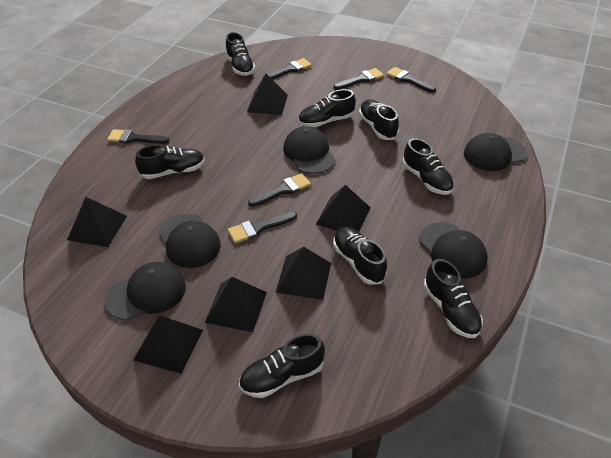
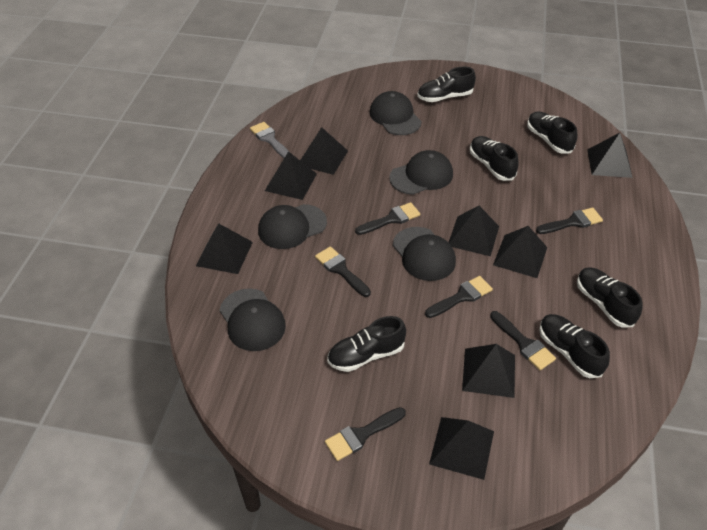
black pyramid: [67,197,127,247] [133,315,203,374] [205,277,267,332] [247,74,288,115] [275,247,331,300] [316,185,371,232] = 6 -> [196,223,253,274] [265,151,317,200] [300,127,348,175] [429,417,494,480] [448,206,499,256] [462,344,515,398] [493,226,547,278] [587,133,633,178] = 8
black shoe: [135,145,205,179] [226,32,255,76] [239,333,325,398] [298,89,356,127] [333,227,387,285] [359,100,399,140] [402,138,454,195] [424,259,483,338] = 8 -> [327,316,406,372] [417,67,476,102] [470,136,519,181] [527,111,577,154] [539,314,610,378] [577,267,642,327] = 6
grey brush: none = 0 -> [250,122,288,158] = 1

